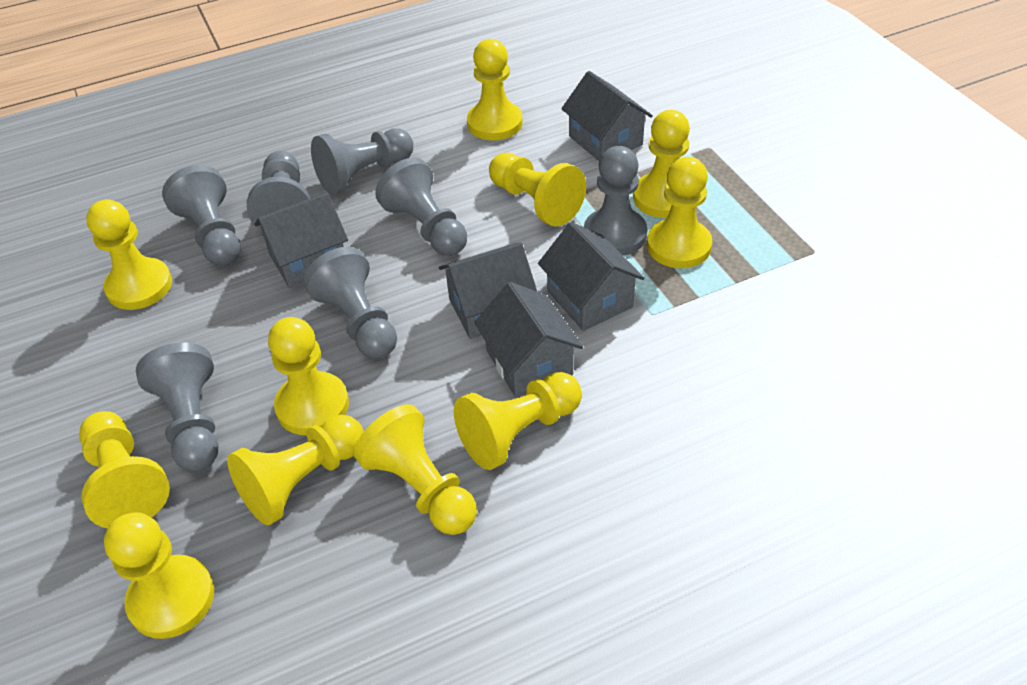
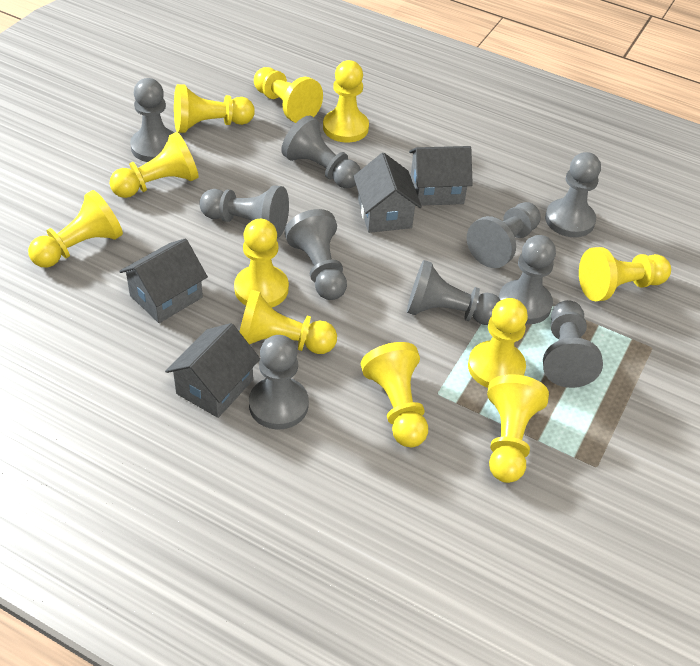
grey house: [254,192,348,288] [439,242,537,339] [474,282,583,398] [538,222,645,331] [561,71,653,161] = 5 -> [119,238,208,323] [165,323,260,418] [353,153,422,233] [409,146,473,206] = 4
grey pawn: [136,342,218,471] [162,165,241,266] [247,151,310,231] [303,247,397,359] [311,128,413,195] [375,158,467,256] [584,146,647,256] = 7 -> [130,78,174,162] [199,185,289,238] [249,335,309,430] [281,115,361,188] [284,209,347,300] [407,260,501,325] [467,202,541,268] [499,235,556,324] [543,300,603,388] [545,152,601,237] = 10

